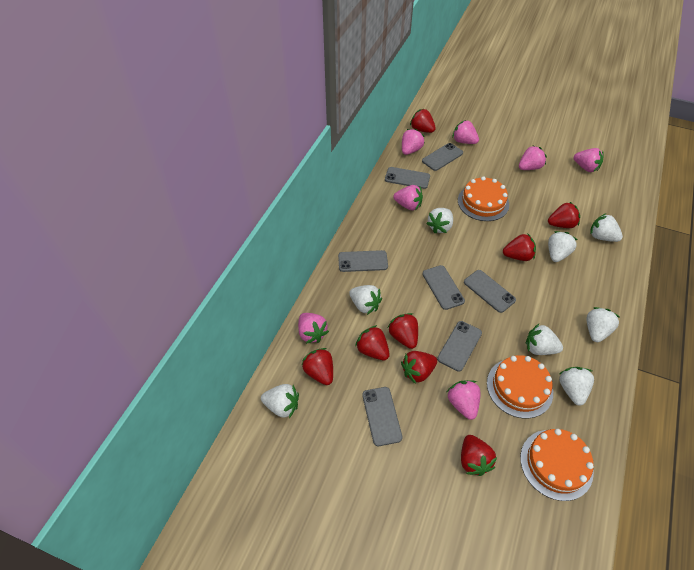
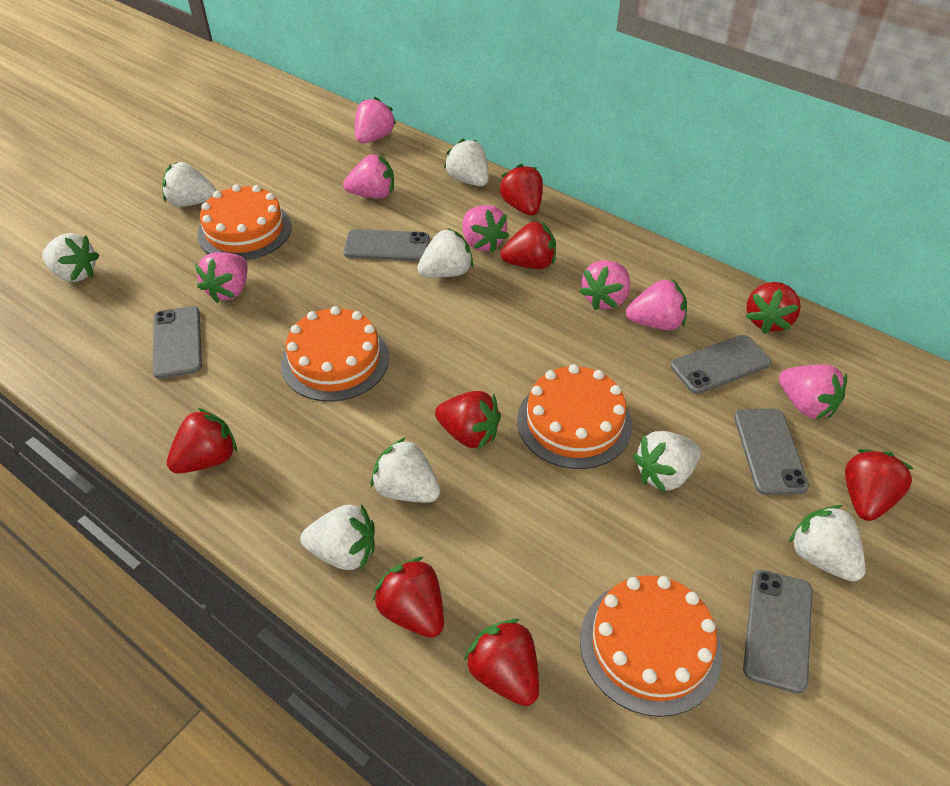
grey phone: [338,250,388,272] [362,387,403,446] [385,167,430,189] [422,143,463,171] [422,265,465,310] [437,321,482,372] [464,270,516,313] = 7 -> [153,306,202,379] [343,229,430,261] [671,335,771,394] [734,408,809,495] [743,570,813,694] = 5
orange cake: [458,176,509,221] [487,355,553,419] [520,429,594,501] = 3 -> [197,184,292,260] [281,306,389,402] [517,364,632,469] [580,575,722,717] = 4

